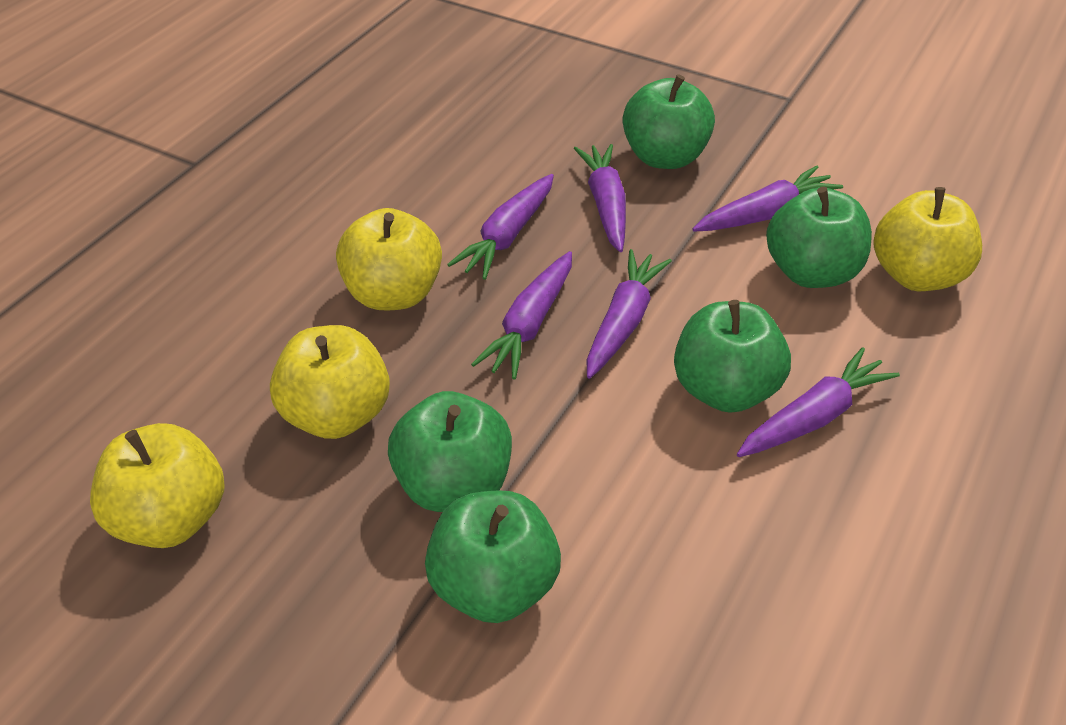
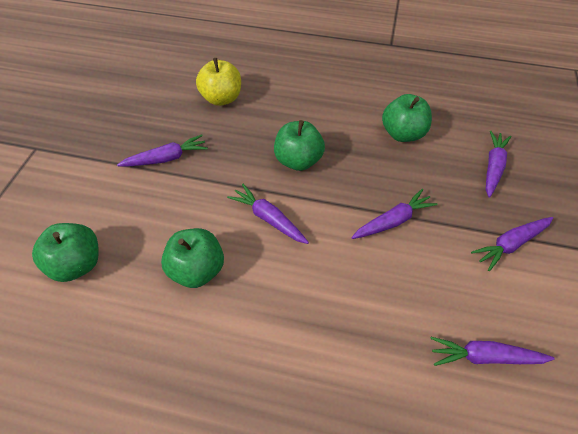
green apple: [388,391,512,512] [425,490,561,623] [623,74,715,169] [674,300,791,413] [766,187,872,288] = 5 -> [32,223,99,282] [161,228,224,288] [274,120,325,171] [382,94,432,142] = 4
yellow apple: [90,423,225,548] [270,325,390,439] [336,208,442,310] [873,187,982,291] = 4 -> [196,58,241,106] = 1

